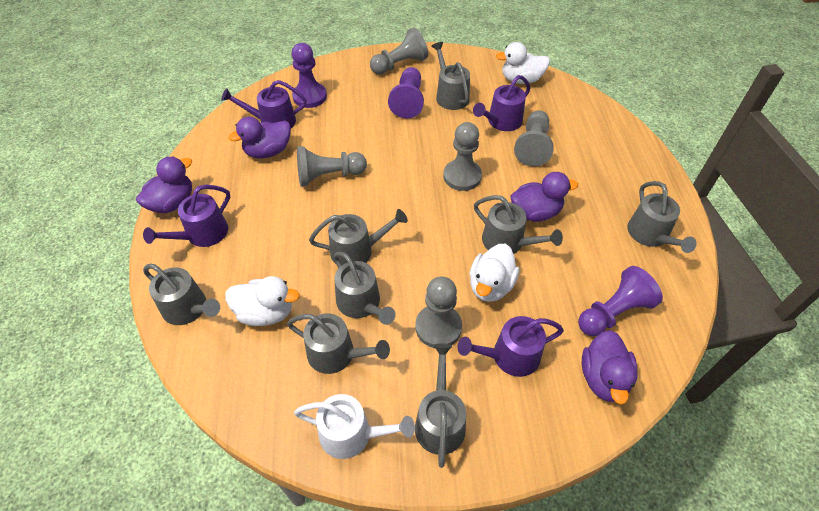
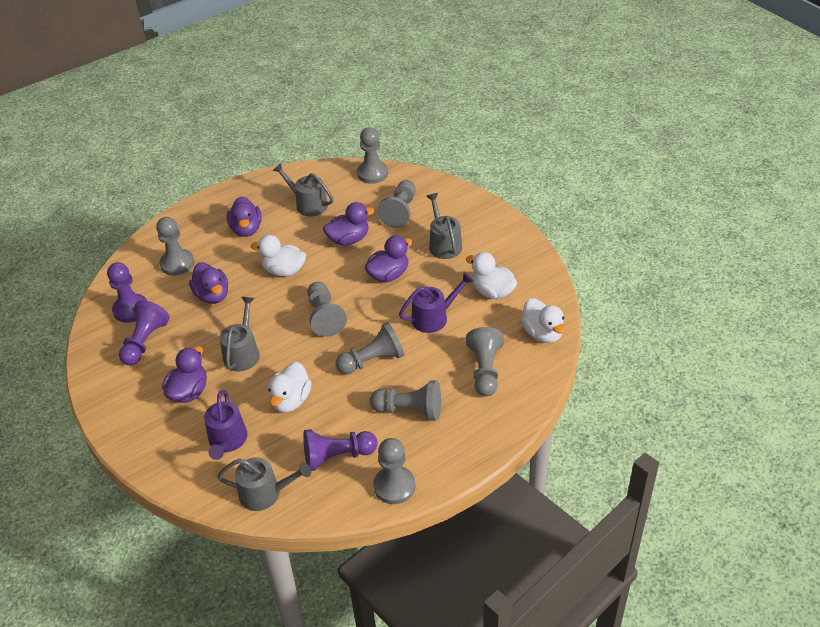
grey pawn: [297,146,367,186] [370,27,428,75] [415,276,462,348] [443,122,482,191] [514,110,554,166] = 5 -> [156,217,194,276] [307,282,347,337] [336,322,404,374] [357,127,388,184] [369,380,441,420] [373,438,415,504] [377,180,416,228] [466,327,504,396] = 8
grey watering can: [143,264,220,325] [287,313,390,374] [309,209,408,265] [334,252,396,325] [415,343,466,468] [432,42,470,110] [474,195,563,254] [627,181,697,253] = 8 -> [217,457,311,511] [220,297,260,371] [272,163,333,216] [426,193,462,259] = 4
purple duck: [136,156,192,213] [228,117,291,159] [511,172,578,222] [582,330,638,404] = 4 -> [162,346,207,403] [189,263,228,304] [227,197,262,237] [323,202,375,245] [364,235,413,283] = 5
purple watering can: [143,185,230,247] [221,80,307,128] [458,316,564,377] [473,75,530,131] = 4 -> [204,390,247,460] [399,273,473,333] = 2
white duck: [225,276,300,326] [469,244,519,302] [496,42,550,84] = 3 -> [250,235,306,277] [268,362,312,412] [466,252,517,299] [521,298,566,343] = 4
white watering can: [294,394,415,459] = 1 -> none = 0

